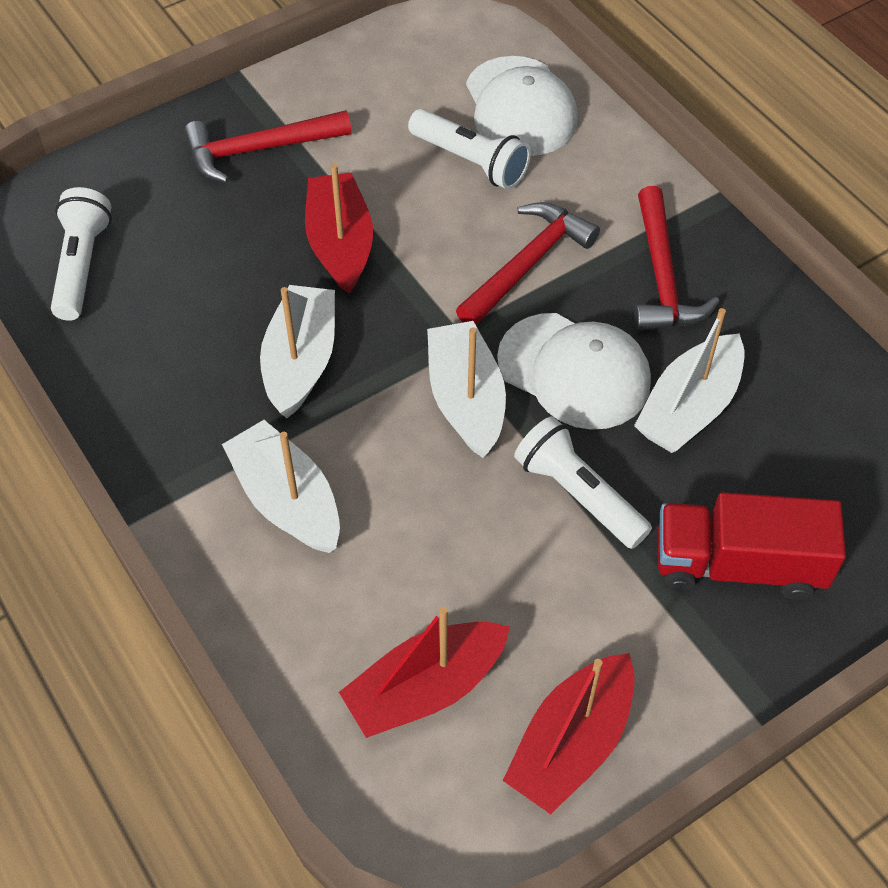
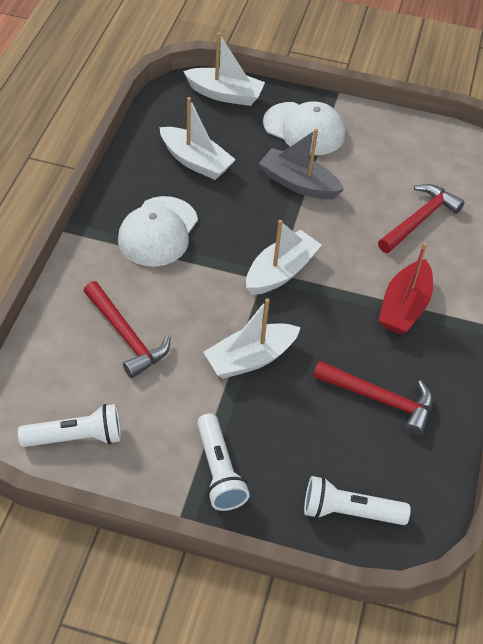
grey boat: none = 0 -> [259,128,344,199] = 1
red boat: [305,163,373,294] [339,607,510,738] [503,653,635,814] = 3 -> [379,242,433,335] = 1
red truck: [658,492,846,600] = 1 -> none = 0

